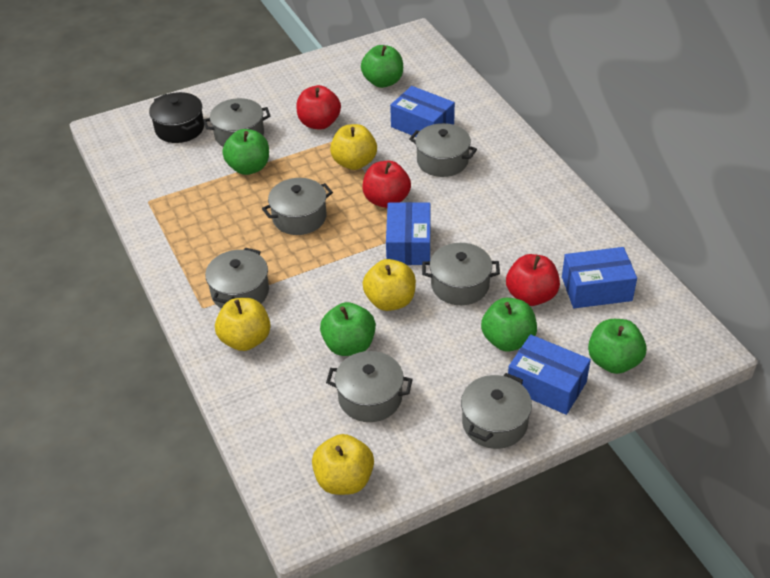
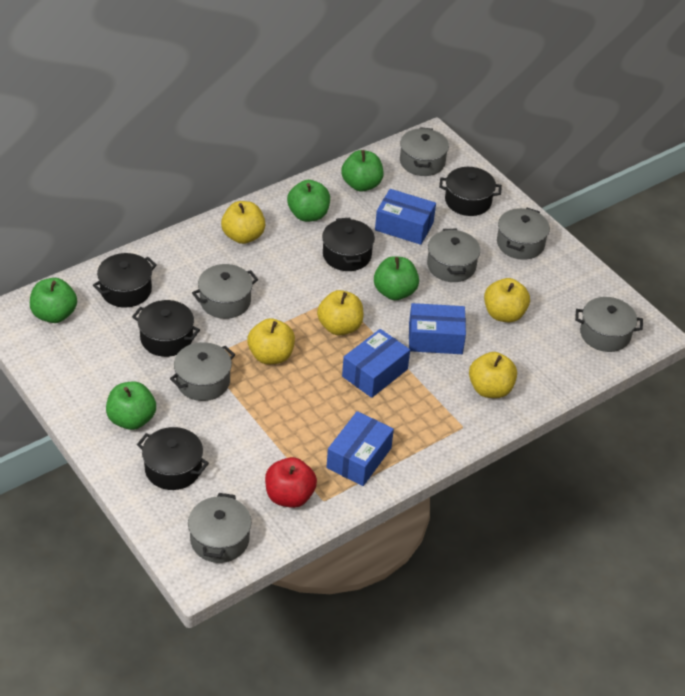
black pot: [149,92,204,143] = 1 -> [93,253,157,308] [132,300,200,357] [137,427,209,490] [322,218,375,271] [439,167,502,216] = 5
red apple: [297,85,341,130] [363,161,411,208] [506,254,560,306] = 3 -> [265,457,317,508] = 1
yellow apple: [215,298,271,351] [312,434,374,495] [330,124,377,170] [362,259,416,311] = 4 -> [221,201,266,244] [247,318,295,364] [317,290,363,335] [469,352,517,398] [484,278,530,322] = 5

